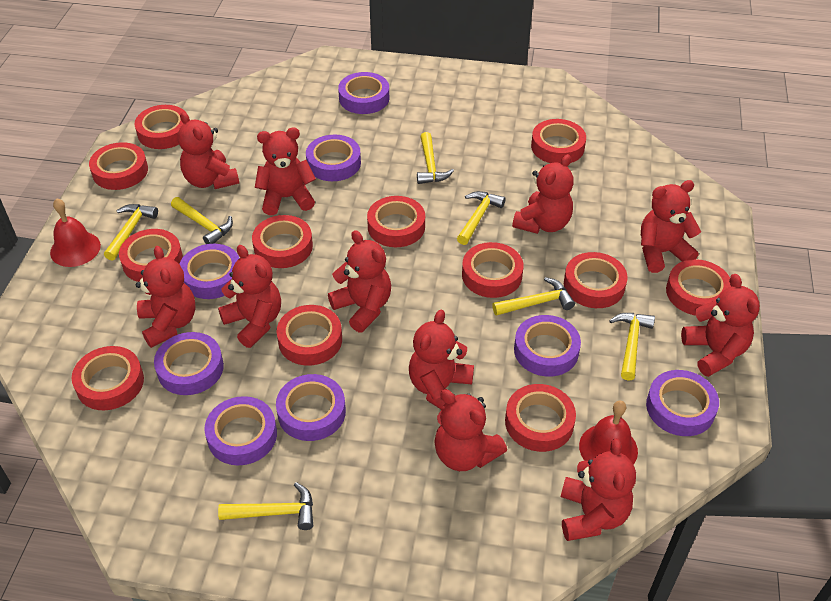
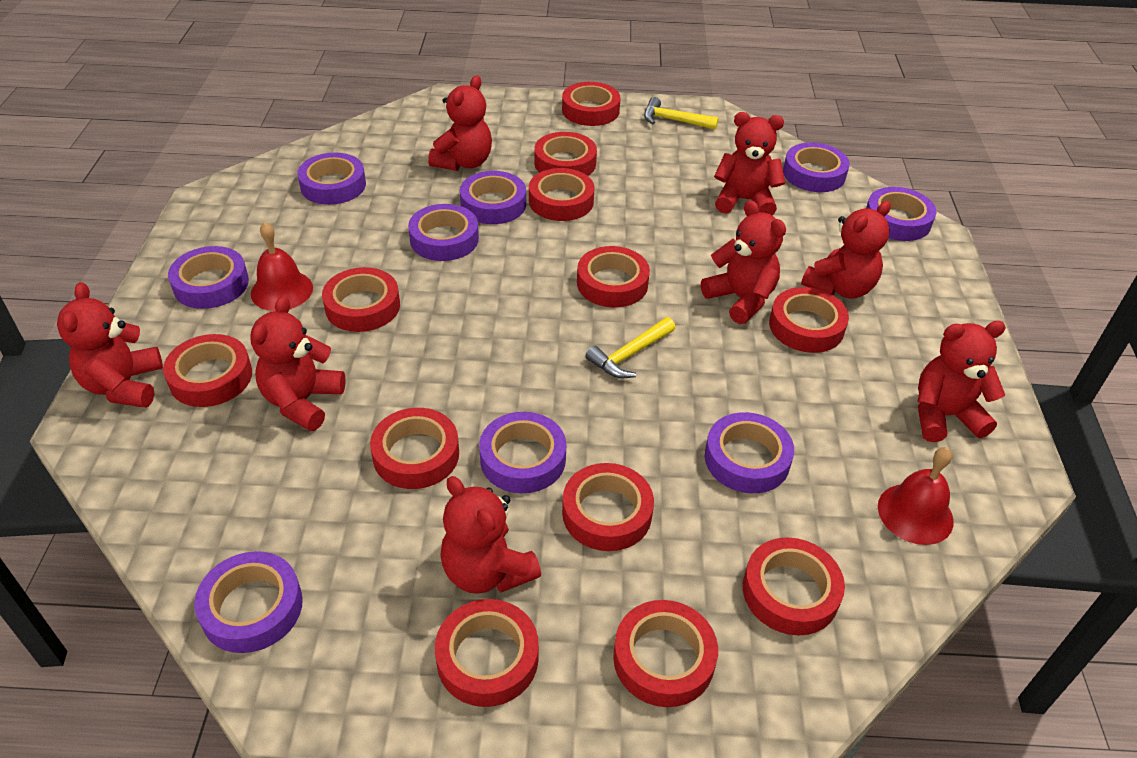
purple tape: [154,332,224,395] [180,244,240,299] [204,396,277,465] [276,374,346,441] [306,135,361,181] [338,72,389,114] [514,315,581,377] [646,370,719,436] = 8 -> [168,246,249,309] [194,551,303,653] [297,153,366,205] [408,204,479,261] [460,171,526,224] [479,412,566,493] [705,412,794,493] [783,142,850,192] [866,187,936,241] = 9
red teddy bear: [136,246,196,348] [178,112,239,189] [218,245,281,348] [255,127,316,215] [328,230,391,332] [409,310,474,410] [434,389,507,471] [512,154,574,234] [561,439,636,541] [641,180,701,273] [681,274,760,377] = 11 -> [57,282,163,408] [250,296,346,431] [428,75,492,171] [440,476,541,594] [701,200,786,324] [714,112,785,215] [801,201,891,299] [917,321,1006,442] = 8
yellow hammer: [104,204,158,261] [171,197,233,244] [218,482,313,530] [417,132,454,184] [457,191,506,245] [492,277,575,316] [609,313,655,381] = 7 -> [585,317,675,378] [644,97,719,130] = 2

